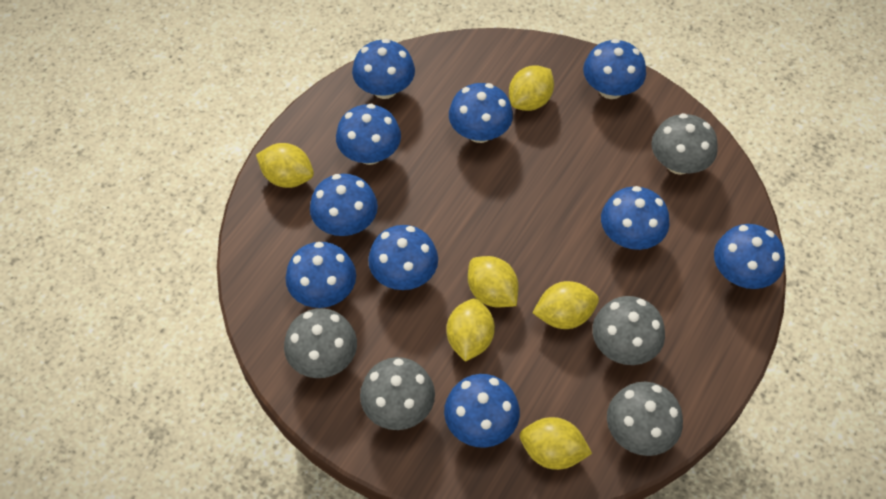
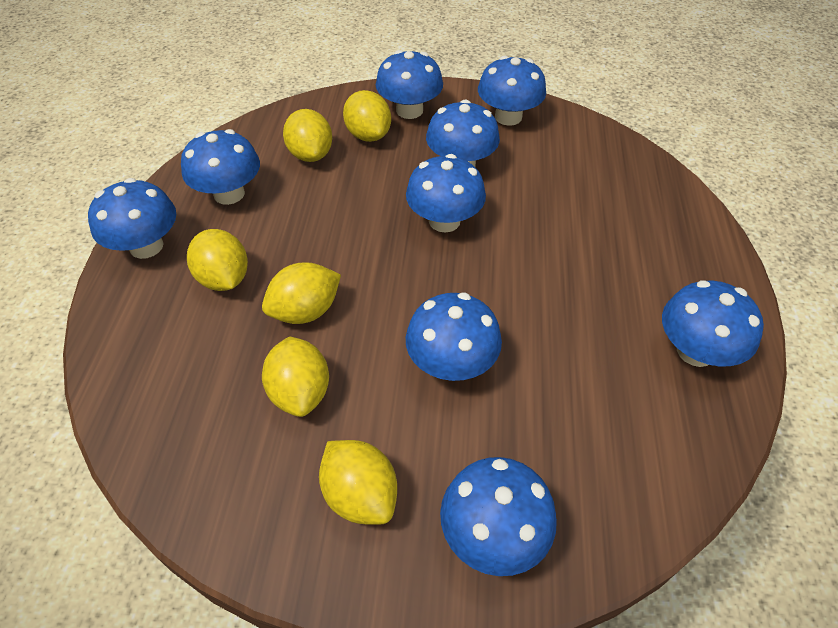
blue mushroom: [286,242,356,308] [310,174,378,236] [336,104,401,165] [352,39,415,99] [368,225,438,290] [444,374,520,448] [449,83,513,143] [583,39,646,99] [601,186,669,250] [714,224,785,289] = 10 -> [88,178,176,259] [181,129,260,205] [376,50,443,119] [406,154,486,233] [406,293,502,381] [426,99,500,167] [440,457,557,576] [478,56,546,126] [662,280,764,367] = 9
grey mushroom: [284,308,357,378] [360,357,435,430] [592,296,665,365] [607,382,683,456] [651,113,718,175] = 5 -> none = 0

